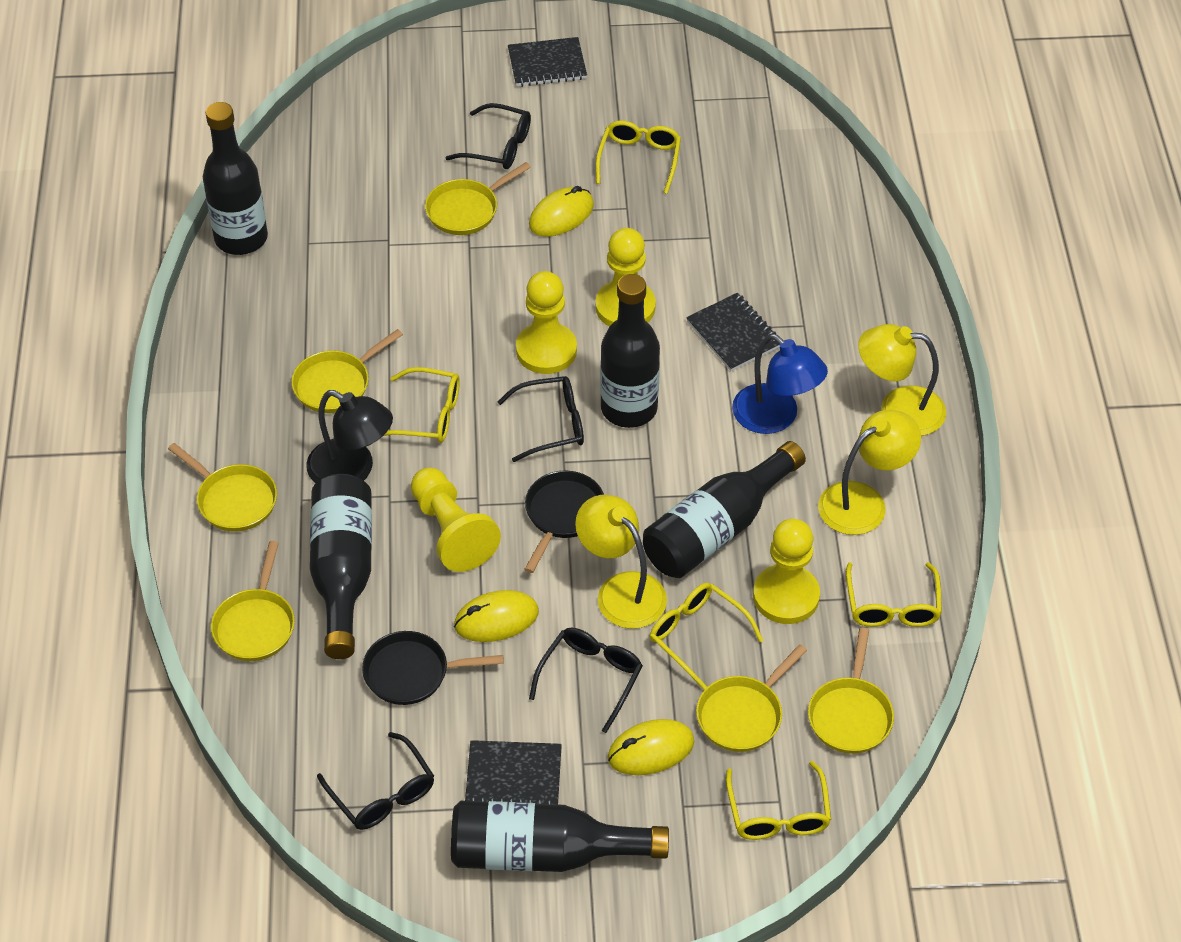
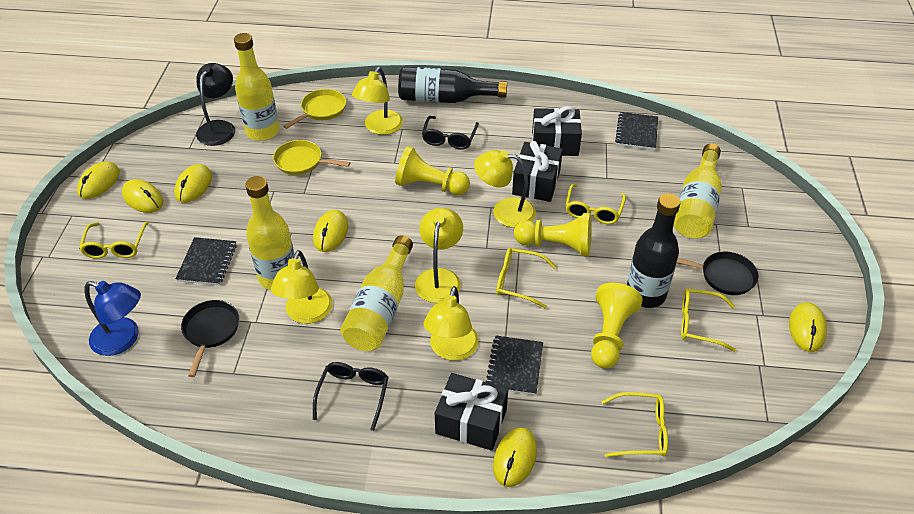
black bottle: [203,102,268,255] [310,474,372,659] [451,801,669,872] [600,274,660,428] [643,441,806,578] = 5 -> [398,67,507,103] [627,193,681,308] = 2
black gift: none = 0 -> [435,373,508,451] [512,141,563,202] [532,106,582,156] = 3
black glasses: [317,732,434,830] [445,103,531,169] [497,376,584,462] [529,628,643,733] = 4 -> [313,362,389,431] [422,116,479,150] = 2
yellow bottle: none = 0 -> [234,33,280,141] [245,176,295,290] [341,235,413,351] [674,144,722,239] = 4
yellow lamp: [575,495,667,629] [818,410,921,535] [858,324,946,436] = 3 -> [271,250,333,324] [352,67,403,135] [415,208,463,303] [423,286,479,361] [474,150,536,228] = 5
yellow mouse: [454,590,539,642] [529,186,594,237] [608,719,694,775] = 3 -> [77,162,120,199] [122,179,163,213] [174,164,212,203] [313,210,348,252] [493,427,537,487] [789,302,827,352] = 6
yellow pan: [168,443,277,532] [211,541,295,661] [292,329,403,413] [425,162,531,235] [696,644,807,752] [808,628,894,754] = 6 -> [273,140,350,175] [283,89,346,129] = 2
yellow pawn: [411,468,501,572] [516,271,577,374] [595,228,656,327] [753,519,820,624] = 4 -> [395,146,470,195] [514,213,592,256] [591,283,643,368] = 3

